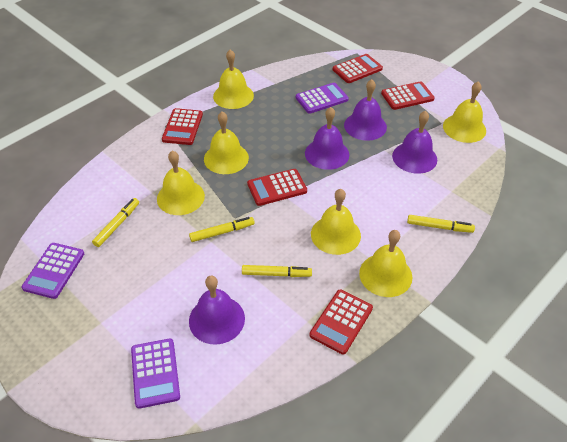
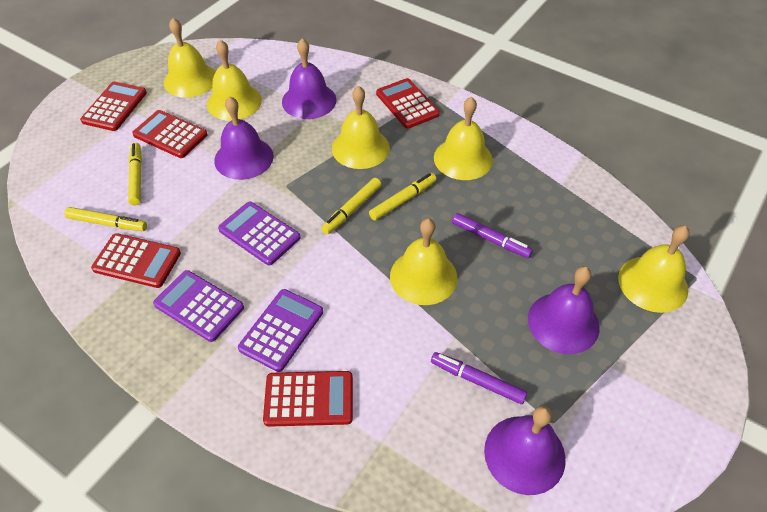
purple marker: none = 0 -> [431,352,528,404] [452,213,533,258] = 2

